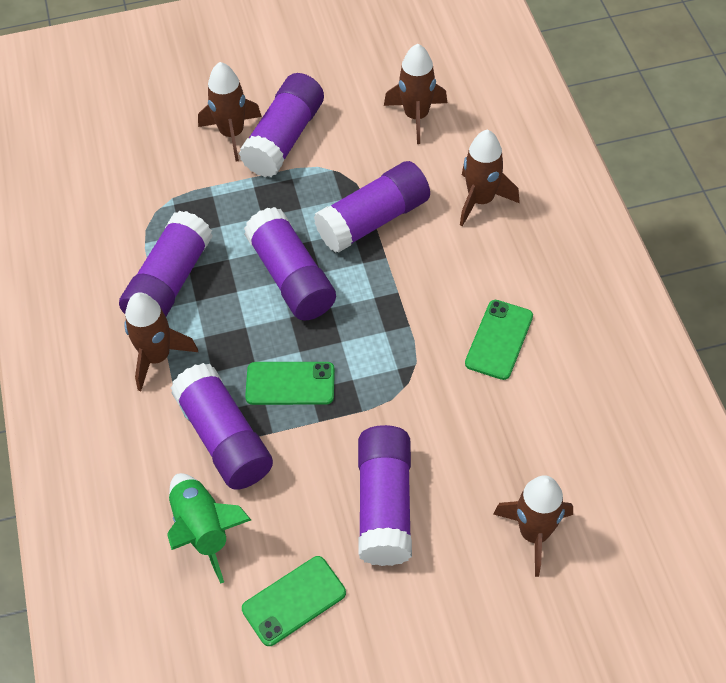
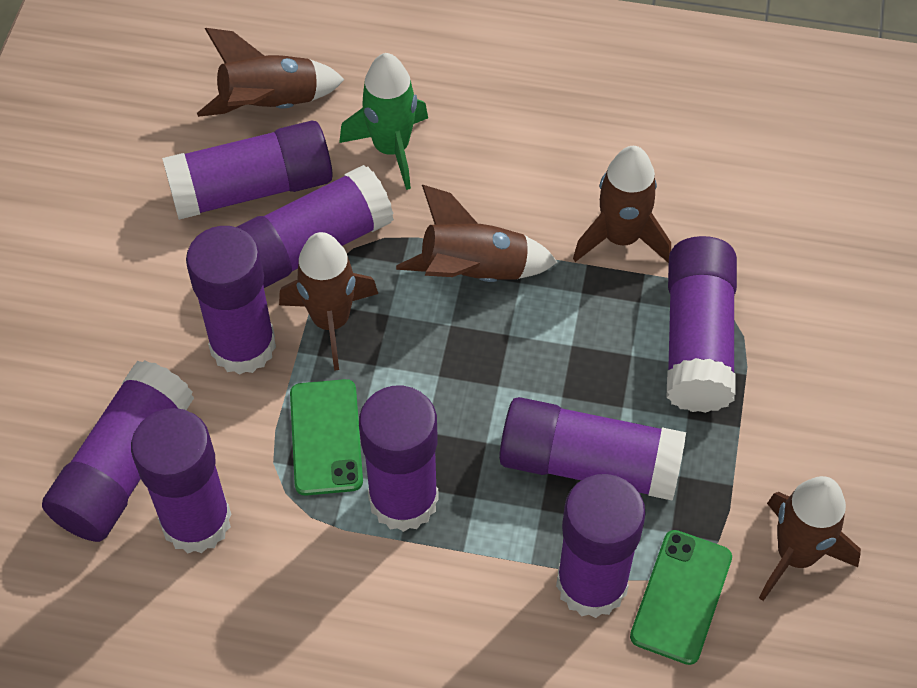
green phone: [242,556,346,646] [245,362,335,405] [465,300,533,380] = 3 -> [290,379,363,496] [630,530,732,665] = 2
purple glue stick: [119,211,213,317] [170,363,273,490] [239,73,324,177] [244,207,336,321] [314,161,430,253] [358,425,412,566] = 6 -> [42,360,194,542] [131,408,232,553] [162,121,333,220] [186,226,276,375] [237,165,394,288] [359,386,439,532] [499,397,686,501] [556,474,646,618] [667,236,737,413] = 9

